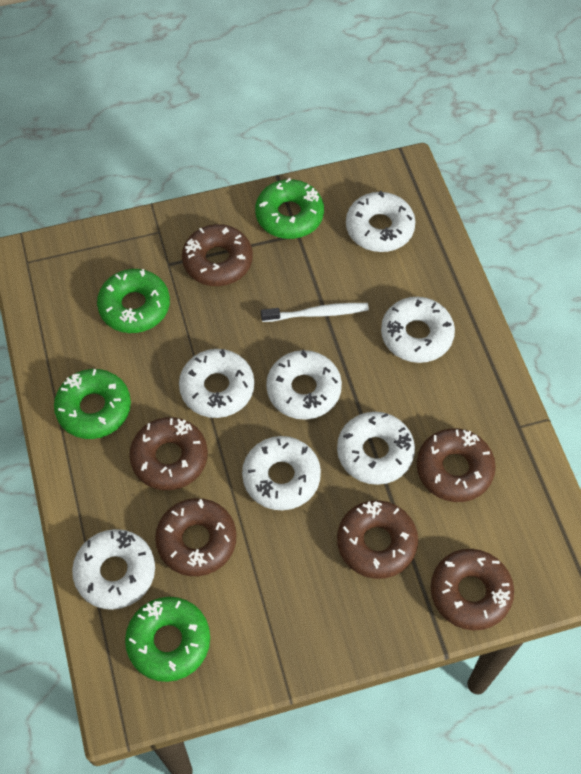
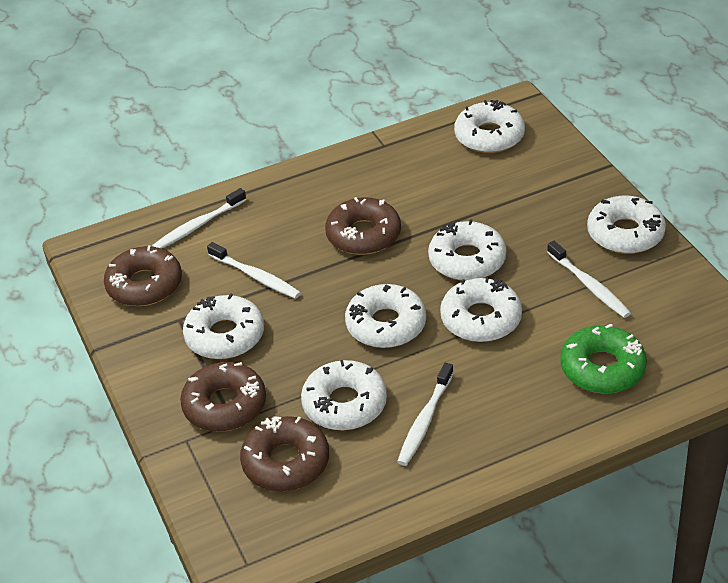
brown donut: [129,417,208,490] [155,498,236,576] [182,224,253,286] [337,500,418,579] [417,428,496,502] [431,549,514,630] = 6 -> [104,246,182,306] [180,362,266,432] [240,416,329,491] [325,197,401,255] = 4
green donut: [54,369,131,439] [97,269,170,333] [125,597,210,682] [255,178,324,239] = 4 -> [560,324,647,394] = 1
white toothbrush: [261,303,369,322] = 1 -> [152,188,246,248] [207,242,301,299] [397,363,453,466] [547,241,631,318] = 4

